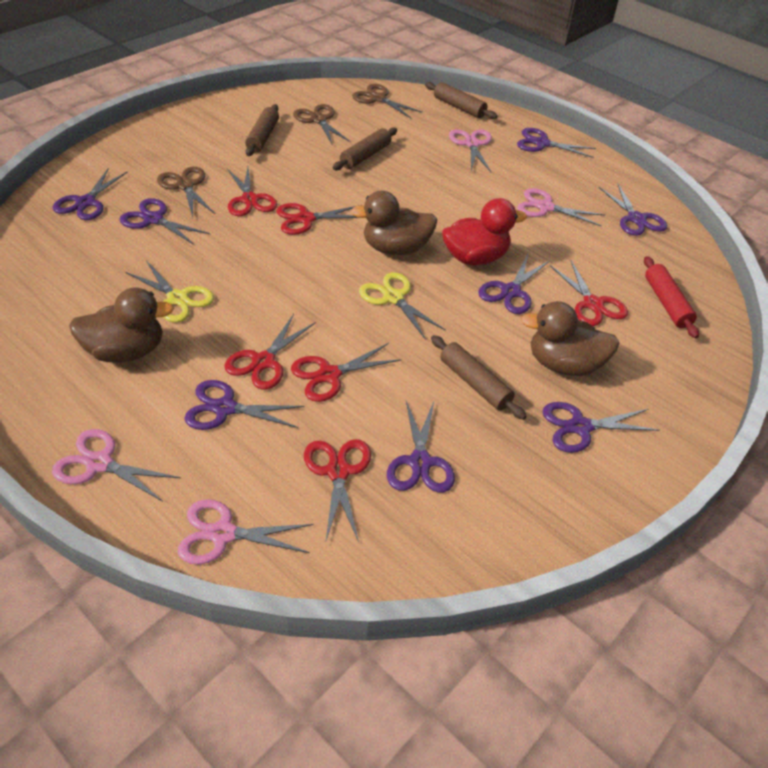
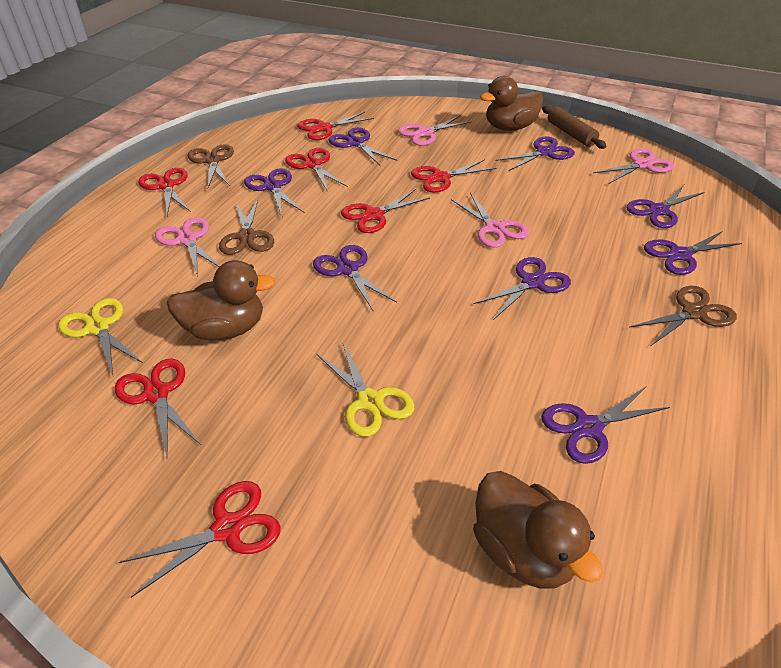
brown rolling pin: [245,104,279,156] [332,127,397,171] [425,82,497,119] [431,335,527,420] = 4 -> [542,106,606,149] = 1
red duck: [442,198,527,265] = 1 -> none = 0
red rolling pin: [644,256,699,338] = 1 -> none = 0
red scissors: [225,314,316,390] [227,167,277,216] [276,203,360,235] [291,343,401,402] [304,439,371,543] [550,261,628,326] = 6 -> [115,359,201,457] [119,481,281,598] [138,168,191,216] [285,148,348,192] [297,112,374,140] [341,189,430,233] [411,159,496,193] = 7

